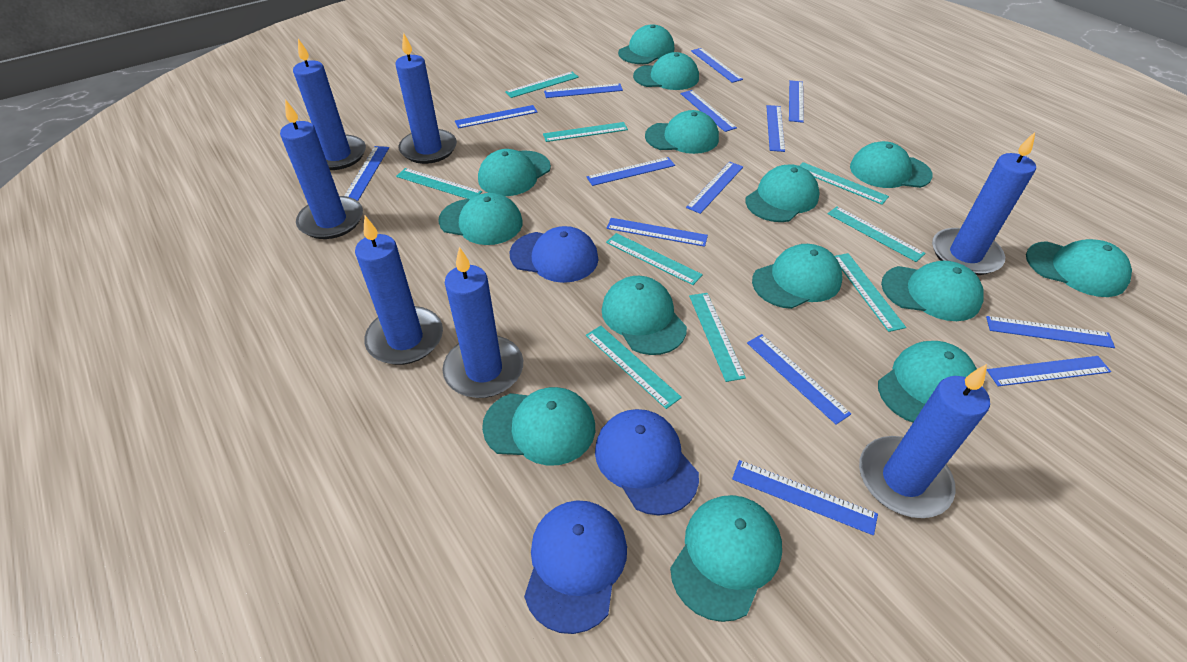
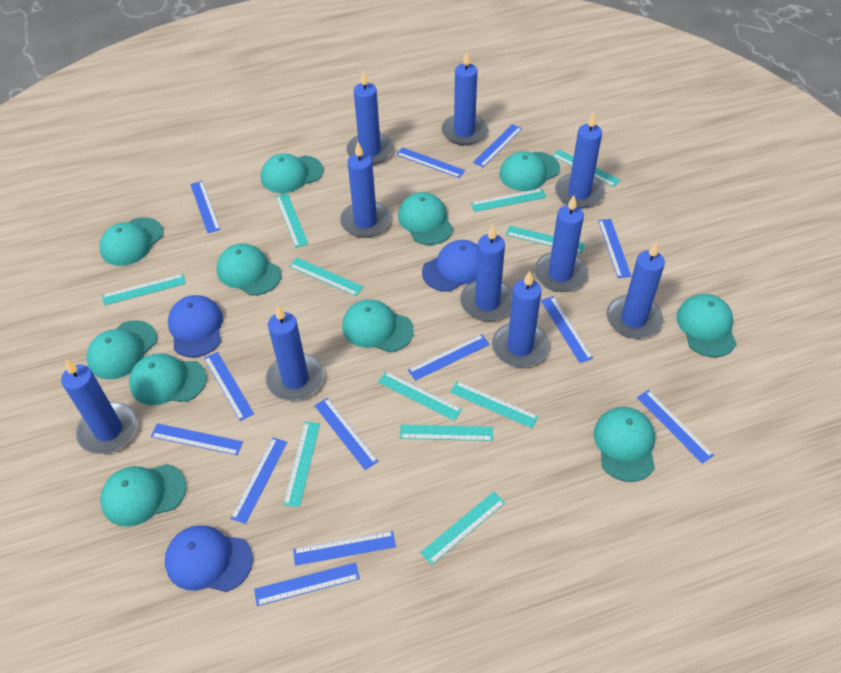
blue candle: [280,99,363,239] [293,39,366,170] [355,216,443,365] [395,33,457,164] [442,247,523,398] [859,364,990,518] [932,132,1036,275] = 7 -> [61,359,138,454] [266,305,324,401] [340,142,391,238] [346,70,393,165] [442,51,488,145] [460,225,513,321] [492,271,549,368] [534,195,588,292] [555,112,605,208] [606,241,665,339] = 10
blue ruler: [344,146,389,201] [455,105,537,129] [544,83,623,98] [587,157,675,186] [607,218,708,247] [680,90,737,132] [686,162,743,214] [691,48,743,83] [732,460,878,535] [747,334,851,425] [767,105,785,152] [789,80,804,123] [986,316,1115,348] [987,356,1111,386] = 14 -> [151,423,243,455] [190,181,221,233] [204,352,254,421] [230,437,287,524] [254,562,360,606] [293,531,396,566] [314,398,378,470] [396,147,465,178] [408,334,490,381] [473,124,522,167] [541,296,593,363] [598,219,631,278] [637,390,714,464] = 13
turquoise cap: [438,193,523,245] [478,149,551,196] [482,387,595,466] [602,276,687,355] [618,24,674,64] [633,52,699,90] [645,110,719,154] [670,495,782,622] [746,164,820,222] [752,244,843,309] [850,141,933,188] [878,341,977,423] [881,261,984,321] [1026,239,1132,297] = 14 -> [86,320,157,379] [99,217,163,266] [100,464,186,527] [129,353,207,405] [216,243,281,295] [261,154,323,193] [342,299,414,353] [398,192,453,245] [499,151,560,191] [594,407,655,482] [676,294,736,357] = 11
turquoise ruler: [396,168,482,199] [505,72,579,98] [543,122,628,142] [586,326,682,409] [606,233,703,285] [689,293,746,382] [800,162,889,205] [828,206,926,262] [835,253,906,332] = 9 -> [102,274,186,305] [276,193,308,248] [283,422,320,507] [289,258,364,296] [378,371,462,421] [400,424,493,441] [420,491,505,565] [450,381,539,428] [471,189,546,212] [506,226,585,254] [552,149,620,187] = 11

